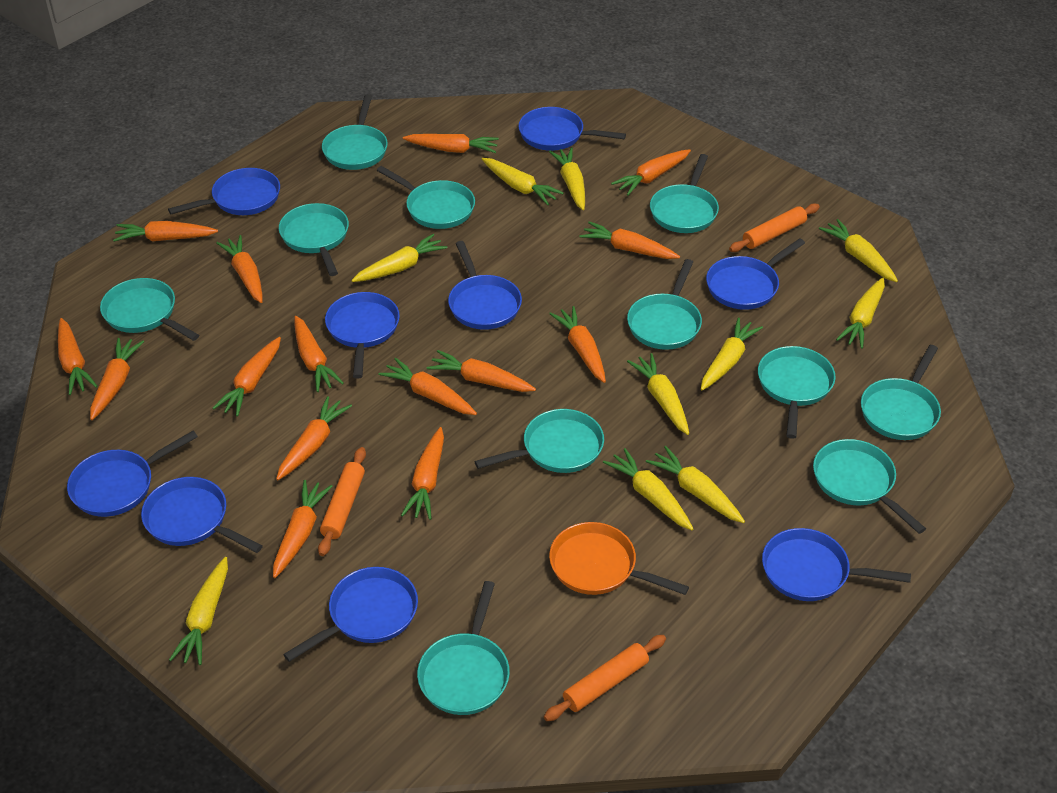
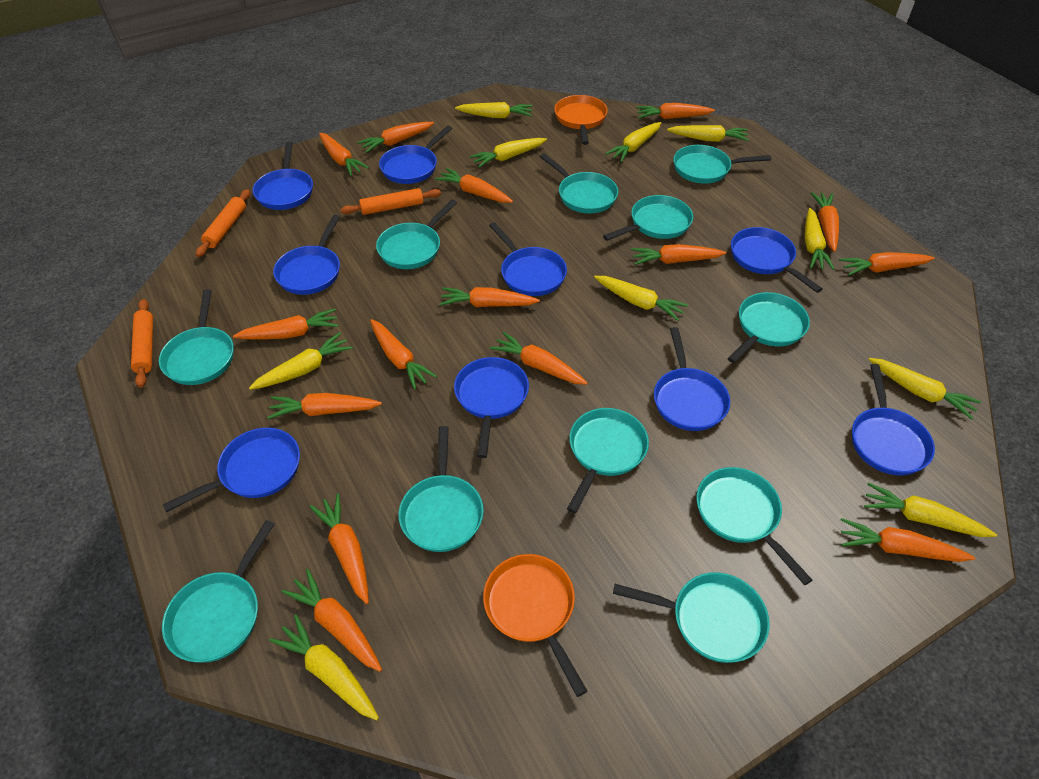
orange pan: [549,522,689,595] = 1 -> [483,554,587,697] [554,95,608,145] = 2

